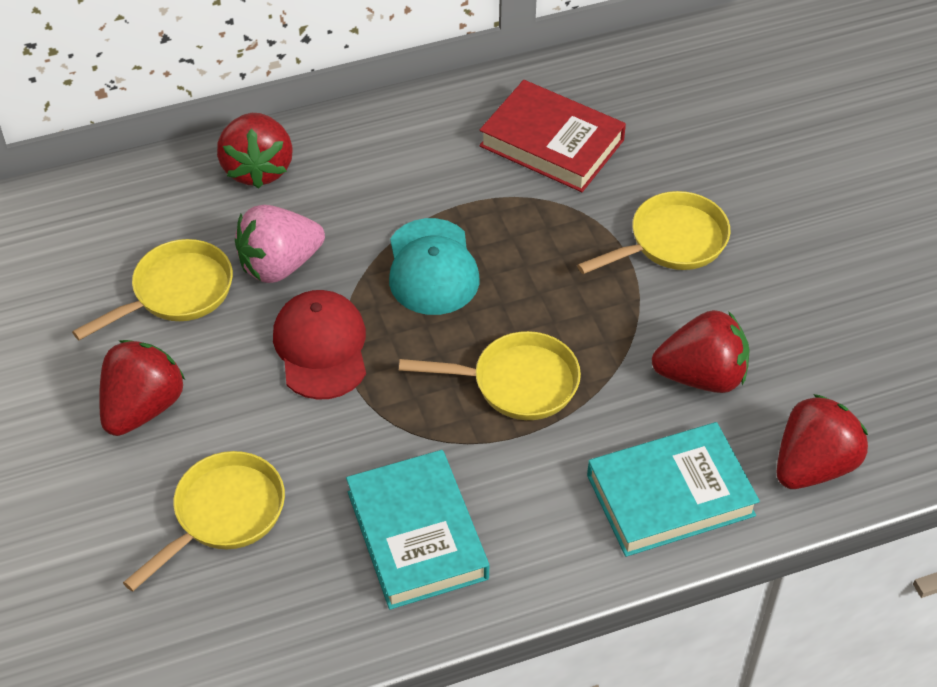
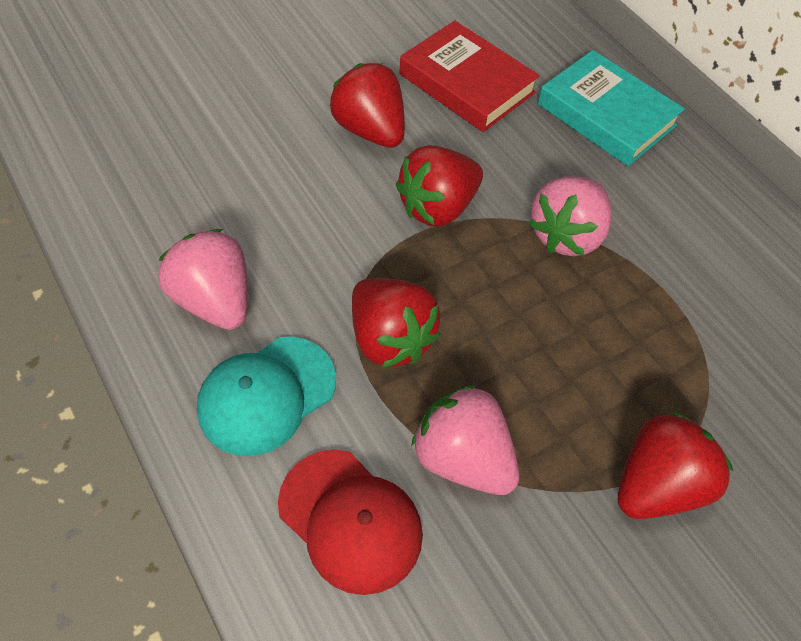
pink strawberry: [235,205,325,283] = 1 -> [158,229,248,330] [411,385,519,495] [529,176,612,256] = 3
turquoise book: [346,450,489,610] [587,422,760,557] = 2 -> [538,50,685,166] = 1
yellow pan: [72,239,233,340] [123,451,285,592] [399,331,581,420] [577,191,730,274] = 4 -> none = 0

